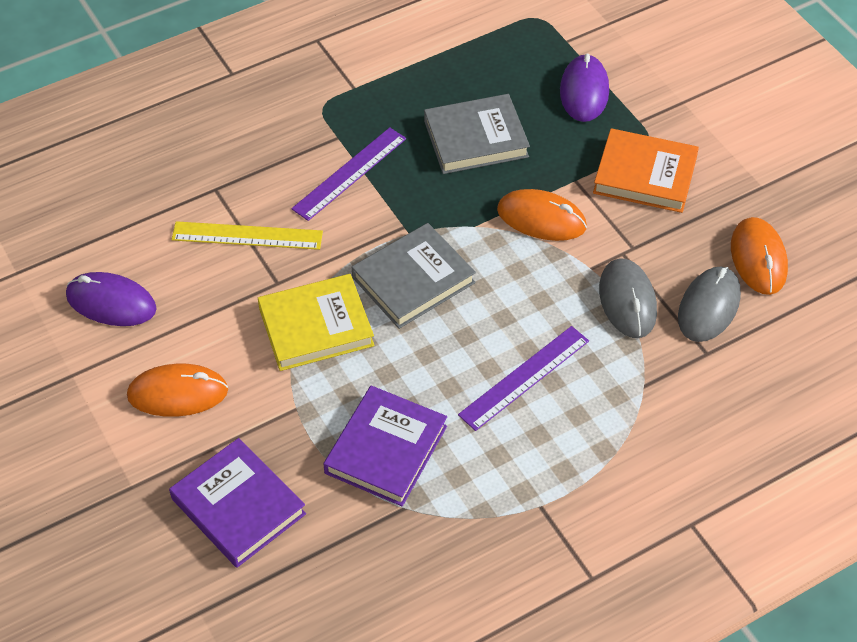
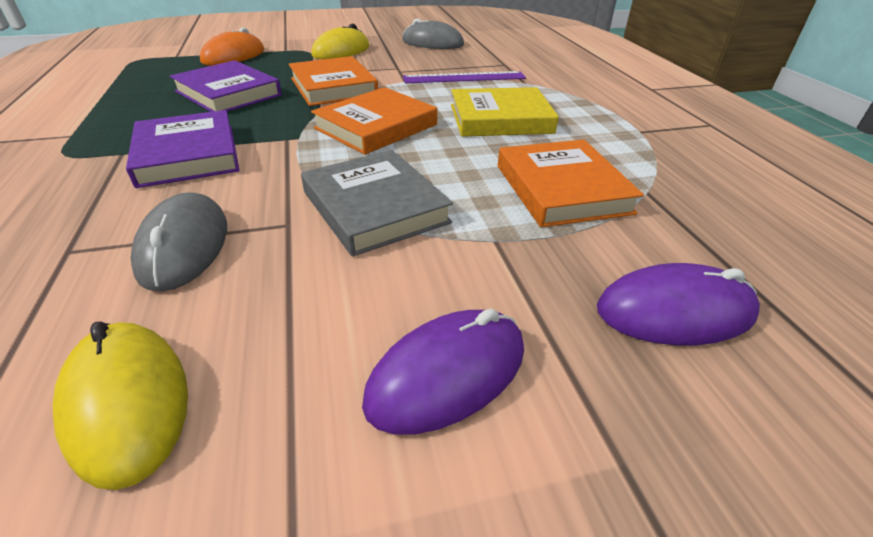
grey book: [352,223,476,329] [424,94,530,174] = 2 -> [301,150,453,257] = 1
orange book: [593,128,699,213] = 1 -> [289,56,378,106] [311,87,437,155] [498,140,644,227] = 3
orange mouse: [127,364,228,417] [497,189,587,241] [731,217,788,295] = 3 -> [200,27,264,66] = 1
purple ruler: [291,127,406,221] [458,326,589,431] = 2 -> [403,71,526,83] = 1
yellow mouse: none = 0 -> [53,322,188,490] [311,24,369,59] = 2
yellow ruler: [171,221,323,250] = 1 -> none = 0

